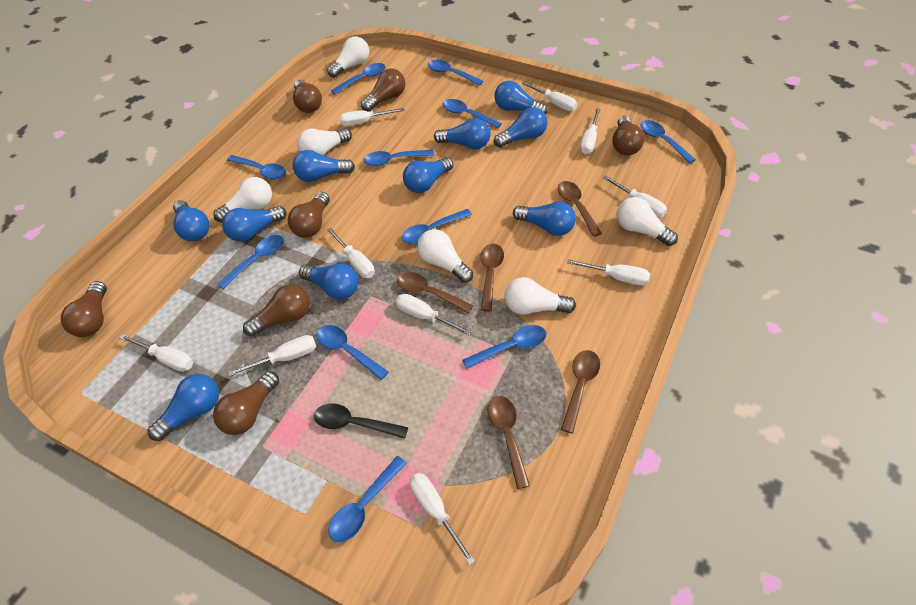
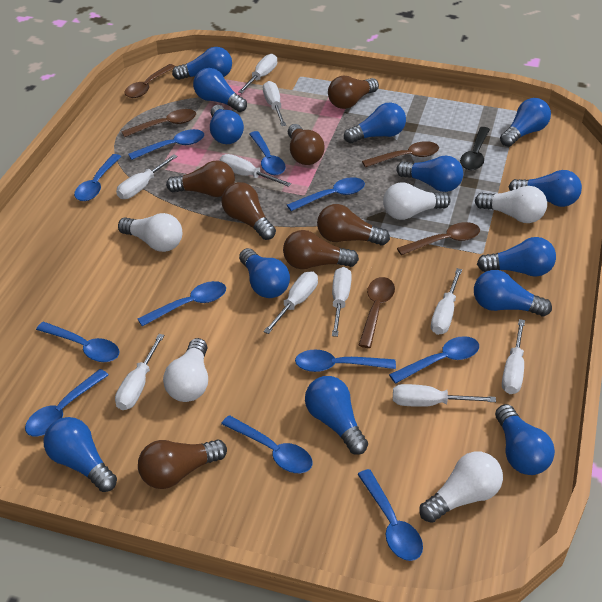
blue light bulb: [148,374,219,441] [173,200,209,241] [222,206,286,242] [293,150,355,182] [299,263,358,300] [403,157,453,193] [434,118,491,149] [494,107,548,148] [495,81,548,115] [513,201,576,236] = 10 -> [43,417,117,492] [172,47,232,80] [193,68,247,112] [210,105,244,144] [239,248,290,298] [305,376,368,455] [344,103,406,143] [396,156,463,192] [474,270,552,316] [477,237,556,277] [495,404,555,475] [500,98,551,147] [509,170,582,207] = 13
white light bulb: [213,177,272,223] [297,128,352,155] [327,37,369,78] [417,229,473,283] [504,277,576,315] [617,197,678,246] = 6 -> [118,213,182,252] [163,338,208,402] [383,182,451,220] [419,452,503,523] [475,186,547,223] = 5

